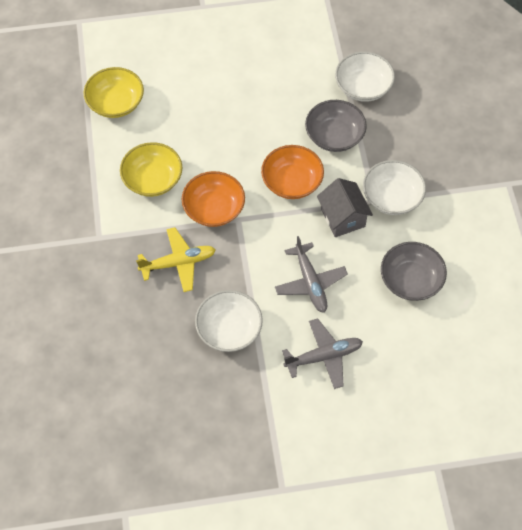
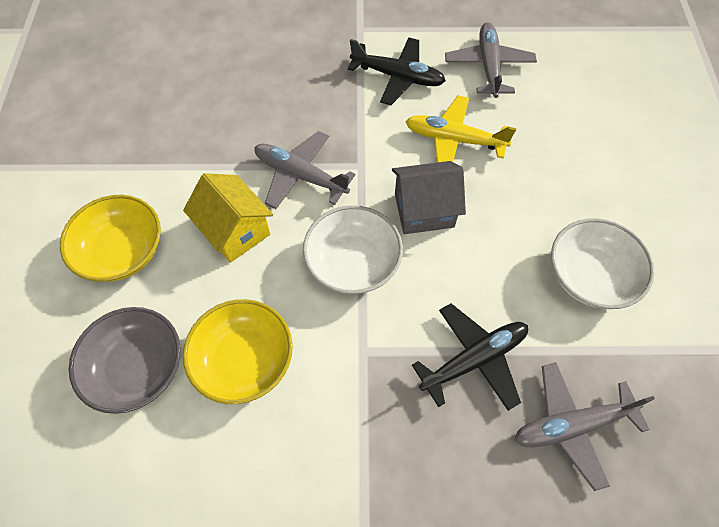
black plane: none = 0 -> [348,37,446,105] [412,303,528,411] = 2
grey bowl: [305,100,367,152] [381,242,447,301] = 2 -> [69,307,181,414] = 1
grey plane: [275,236,348,313] [282,318,363,389] = 2 -> [254,131,355,209] [445,22,537,98] [514,362,655,491] = 3
orange bowl: [182,171,245,227] [261,145,324,199] = 2 -> none = 0
white bowl: [195,290,263,352] [335,52,395,102] [363,160,426,215] = 3 -> [303,205,403,294] [551,218,655,309] = 2
yellow house: none = 0 -> [183,173,273,263] = 1

